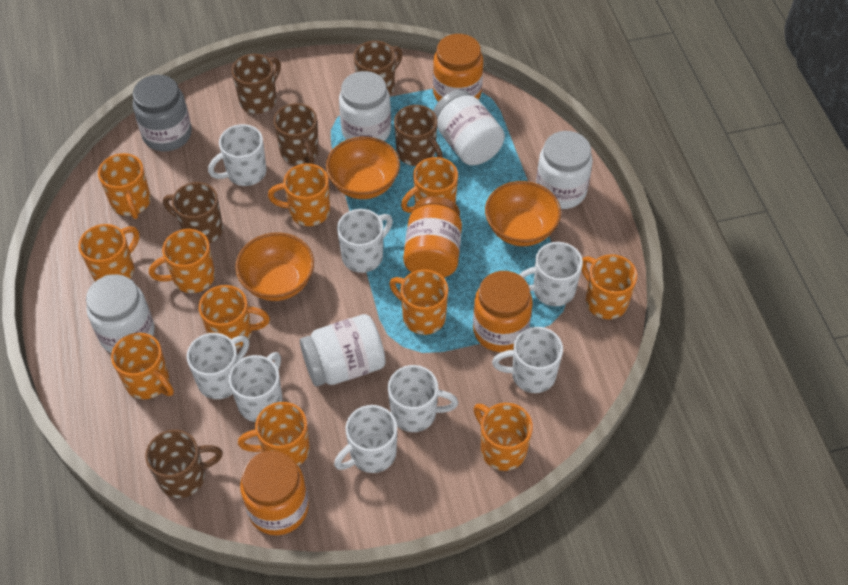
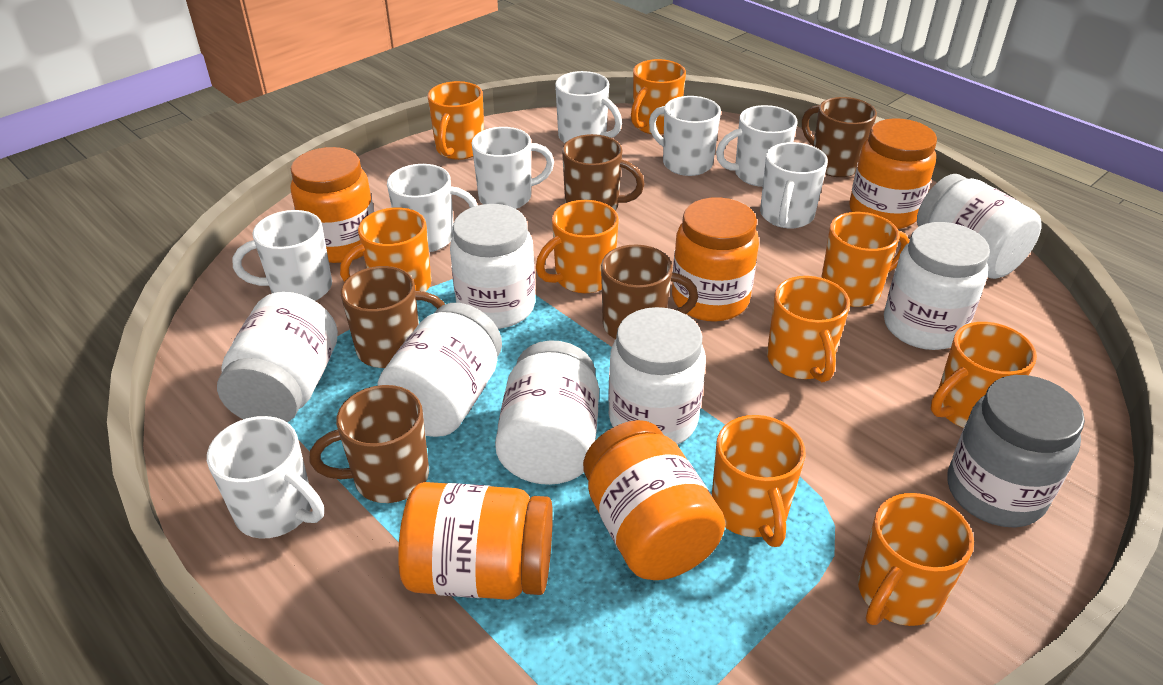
brown mug: [145,430,223,498] [163,182,223,244] [232,54,281,114] [274,103,319,165] [354,41,403,95] [394,105,443,166] = 6 -> [309,385,429,503] [340,266,445,368] [562,134,645,211] [601,244,698,339] [802,97,877,177] = 5
orange bowl: [235,233,314,301] [326,137,400,199] [485,181,561,246] = 3 -> none = 0
orange jar: [240,451,309,535] [403,196,462,278] [433,34,483,102] [473,271,533,352] = 4 -> [291,147,374,263] [398,482,553,600] [583,420,725,580] [672,197,759,322] [849,118,937,229] = 5
orange mug: [79,224,139,281] [98,153,151,219] [111,333,174,399] [149,229,215,293] [199,285,270,349] [238,402,310,466] [268,163,330,226] [389,269,448,335] [401,157,458,213] [473,403,533,471] [582,254,637,319] = 11 -> [340,208,431,292] [428,81,484,160] [536,200,619,293] [631,59,686,135] [712,415,806,547] [767,276,850,382] [821,212,909,307] [858,493,974,626] [931,322,1037,428] = 9
white jar: [86,274,154,353] [300,314,385,387] [339,71,391,141] [433,89,505,165] [536,131,593,209] = 5 -> [217,292,338,423] [377,303,502,437] [450,204,535,329] [495,340,599,485] [608,307,706,445] [884,222,990,350] [917,174,1042,279] = 7

